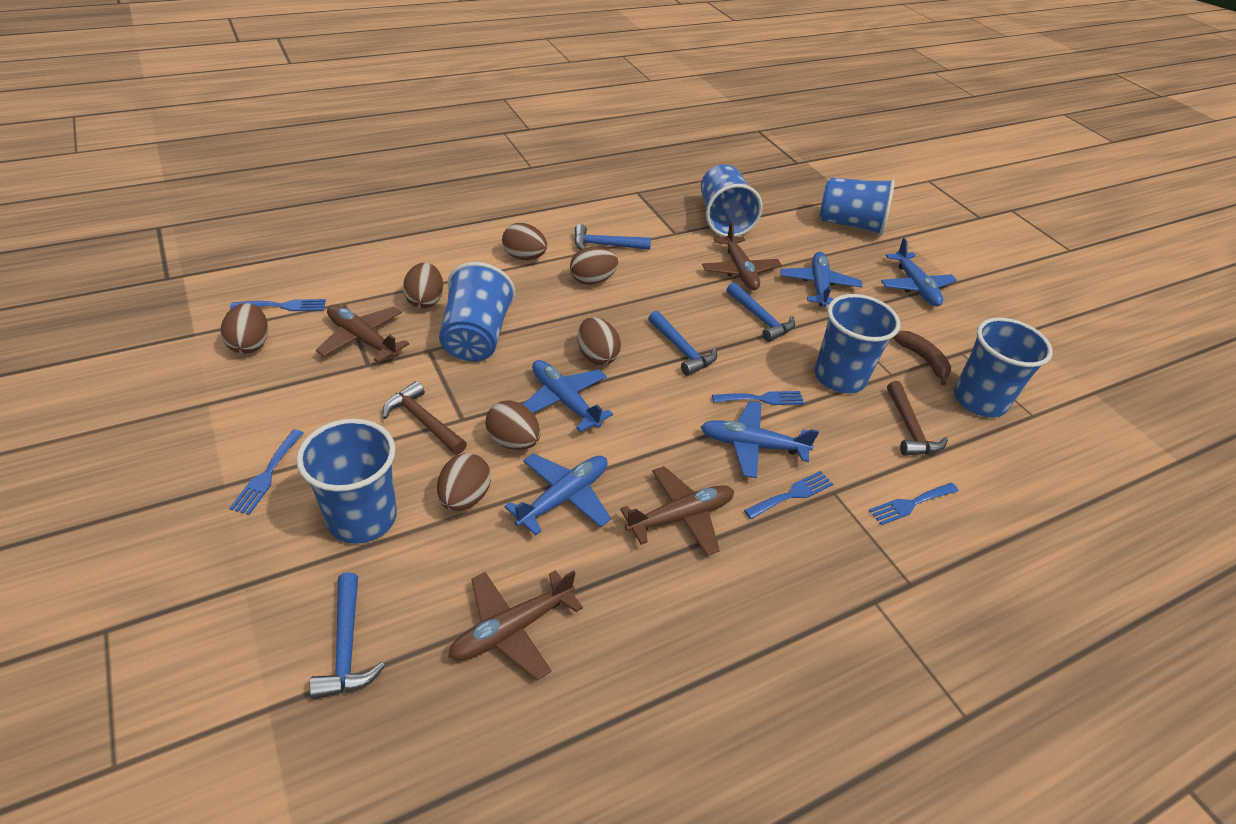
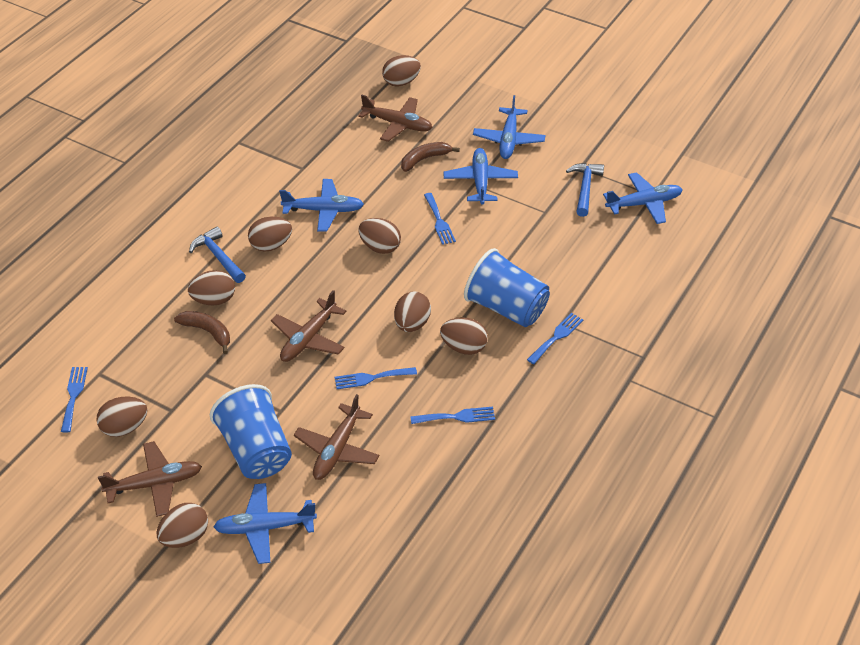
blue cup: [296,419,397,544] [439,262,516,361] [701,164,763,237] [814,294,900,393] [820,177,895,236] [954,318,1053,417] = 6 -> [210,384,292,479] [464,248,550,327] = 2
blue hammer: [309,572,385,699] [574,224,651,250] [648,311,717,376] [727,282,795,342] = 4 -> [189,226,246,283] [566,163,604,217] = 2
brown banana: [893,331,951,385] = 1 -> [174,311,230,354] [401,142,460,172] = 2
brown egg: [221,303,268,354] [403,263,443,308] [437,453,491,511] [485,400,541,450] [502,223,547,260] [570,247,618,285] [578,317,621,365] = 7 -> [96,396,147,437] [157,503,208,548] [188,270,235,305] [248,216,292,251] [359,218,401,254] [382,55,421,87] [394,291,431,332] [440,317,488,355] = 8
brown hammer: [383,381,467,455] [887,381,948,456] = 2 -> none = 0

